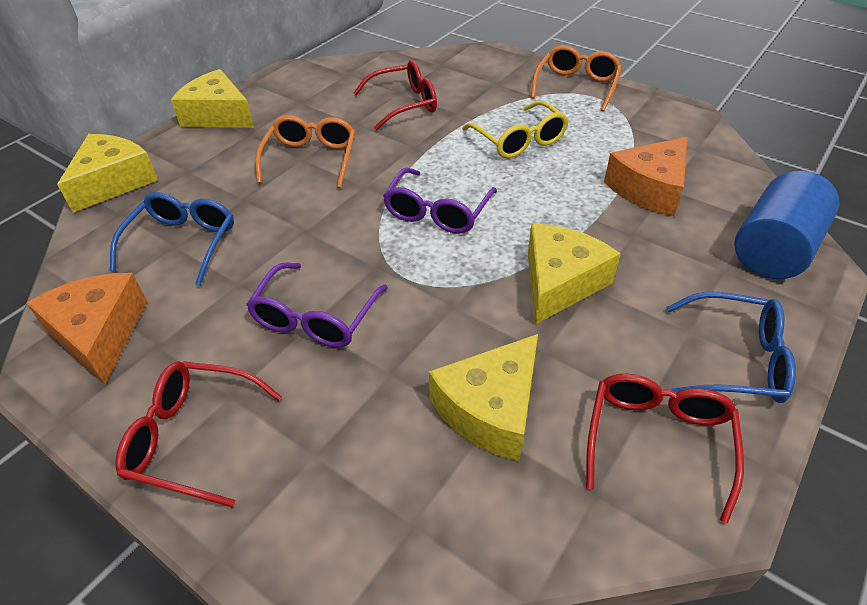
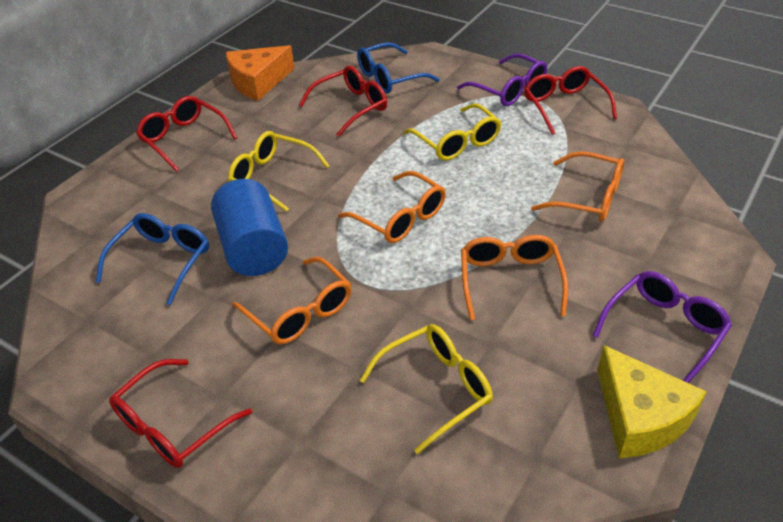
orange cheese: [26,273,147,384] [604,137,688,216] = 2 -> [226,45,294,101] = 1
orange glasses: [255,115,355,188] [531,45,622,112] = 2 -> [232,257,352,344] [338,171,446,243] [461,235,568,320] [531,151,624,222] = 4
red glasses: [115,361,282,507] [353,60,437,130] [586,374,744,523] = 3 -> [109,359,252,468] [136,96,237,172] [299,66,387,137] [524,66,617,135] = 4
yellow cheese: [57,134,158,213] [171,69,254,128] [429,334,538,462] [528,224,621,325] = 4 -> [597,345,707,458] = 1
yellow glasses: [462,101,569,158] = 1 -> [228,131,329,212] [360,324,493,454] [403,103,502,161] = 3

